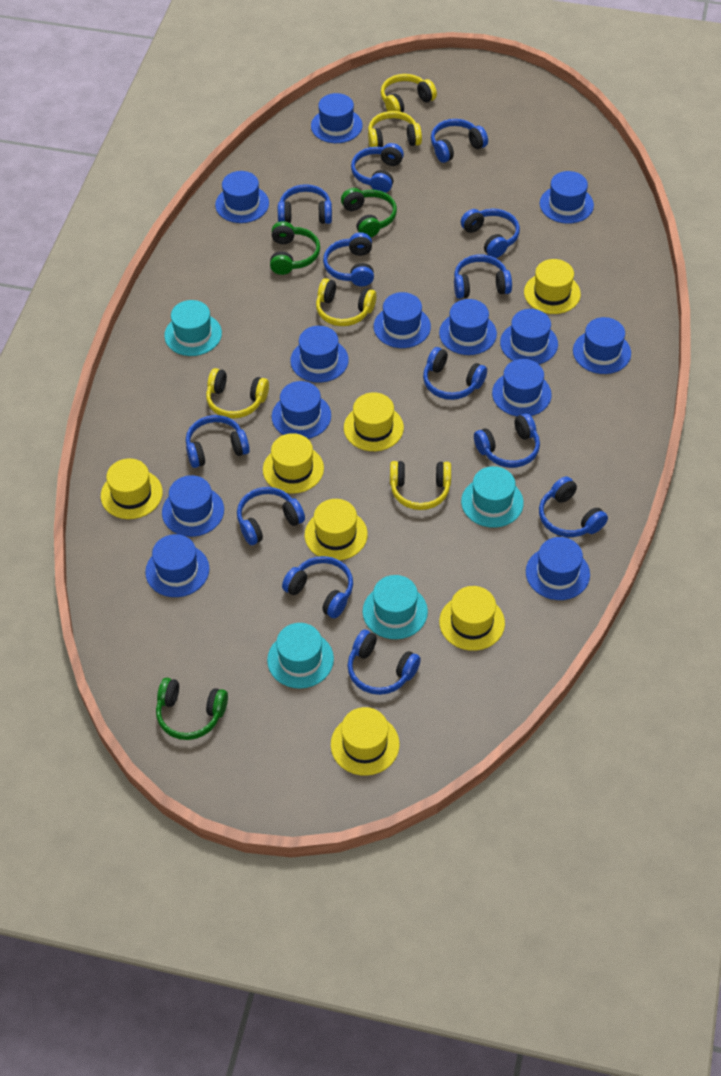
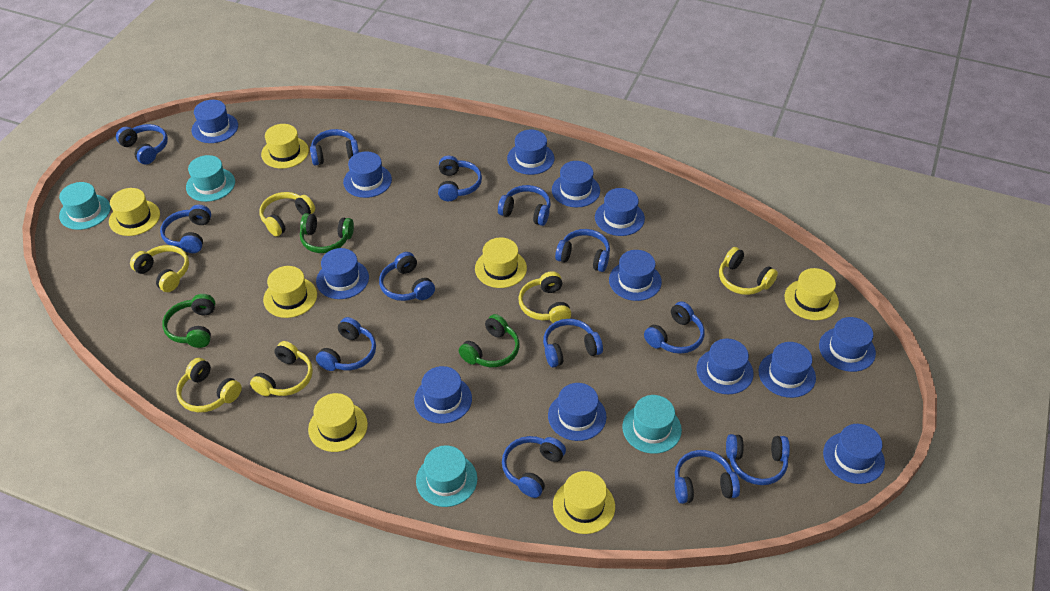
yellow headphones: [206,368,269,419] [316,278,376,326] [368,111,422,147] [381,74,437,112] [390,461,451,510] = 5 -> [130,245,189,292] [176,358,242,412] [250,341,313,396] [260,192,315,237] [518,271,571,323] [719,247,778,295] = 6

